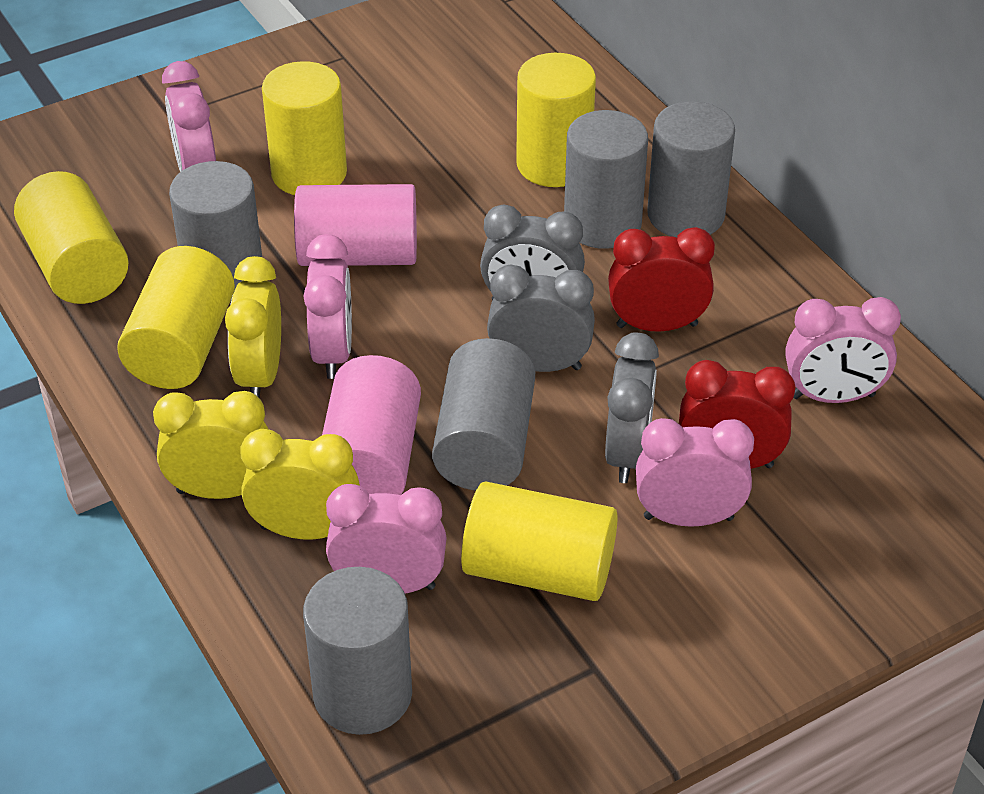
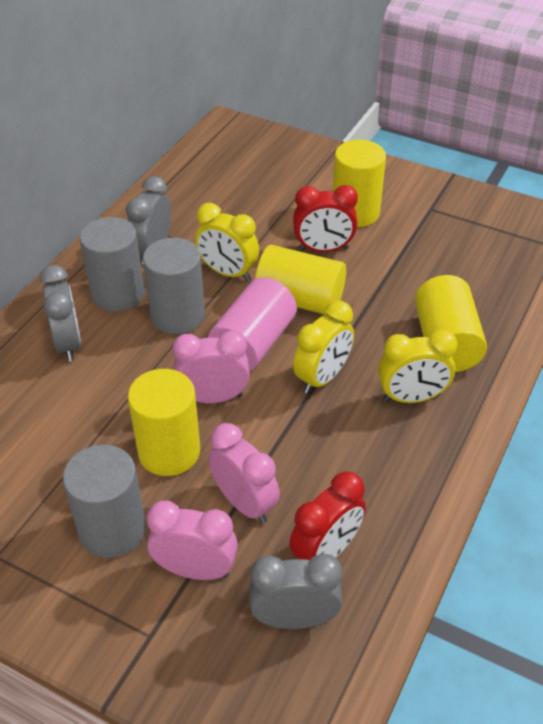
grey cylinder: [169,161,262,302] [303,567,412,735] [432,338,535,490] [564,110,648,249] [647,101,735,237] = 5 -> [63,445,146,558] [80,217,144,312] [143,238,205,334] = 3
pink clock: [162,61,216,172] [303,234,352,379] [326,484,447,594] [636,418,754,527] [785,297,901,403] = 5 -> [147,501,238,580] [172,331,250,403] [208,423,280,523] = 3
pink cylinder: [294,184,417,266] [322,355,421,495] = 2 -> [208,277,297,371] = 1
yellow cylinder: [14,171,129,304] [117,246,235,389] [262,61,347,195] [461,481,618,601] [516,53,596,187] = 5 -> [128,369,200,476] [255,245,346,315] [333,140,386,227] [415,275,487,372] = 4

